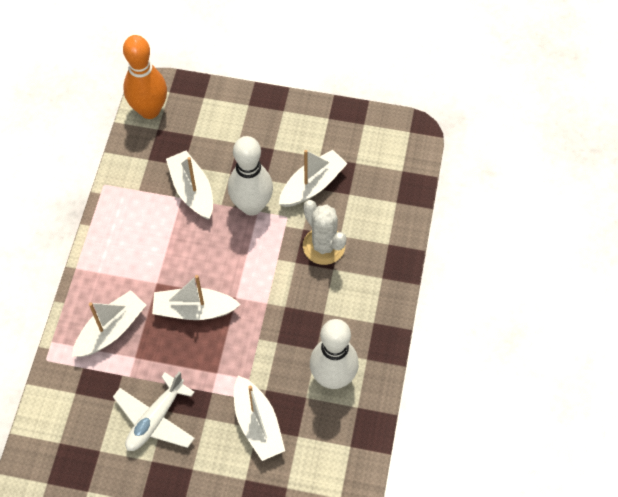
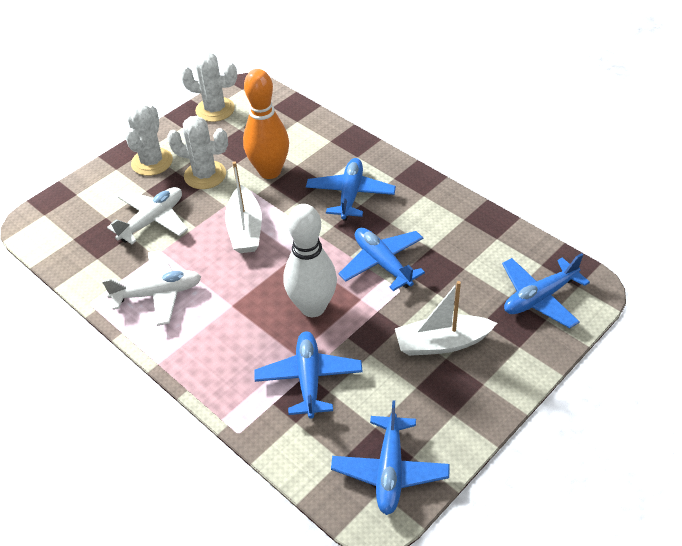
blue plane: none = 0 -> [254,331,363,418] [306,158,396,221] [331,400,450,515] [338,228,425,291] [502,253,590,328] = 5
white boat: [72,290,146,357] [152,275,241,320] [166,151,213,220] [234,376,285,461] [279,150,348,207] = 5 -> [225,162,262,253] [395,281,497,356] = 2
white bowling pin: [228,136,273,216] [310,319,359,389] = 2 -> [283,204,337,317] = 1
white cactus: [303,200,347,265] = 1 -> [125,103,173,176] [167,116,228,189] [180,51,237,122] = 3
white plane: [113,371,195,451] = 1 -> [102,250,201,326] [107,187,188,244] = 2

